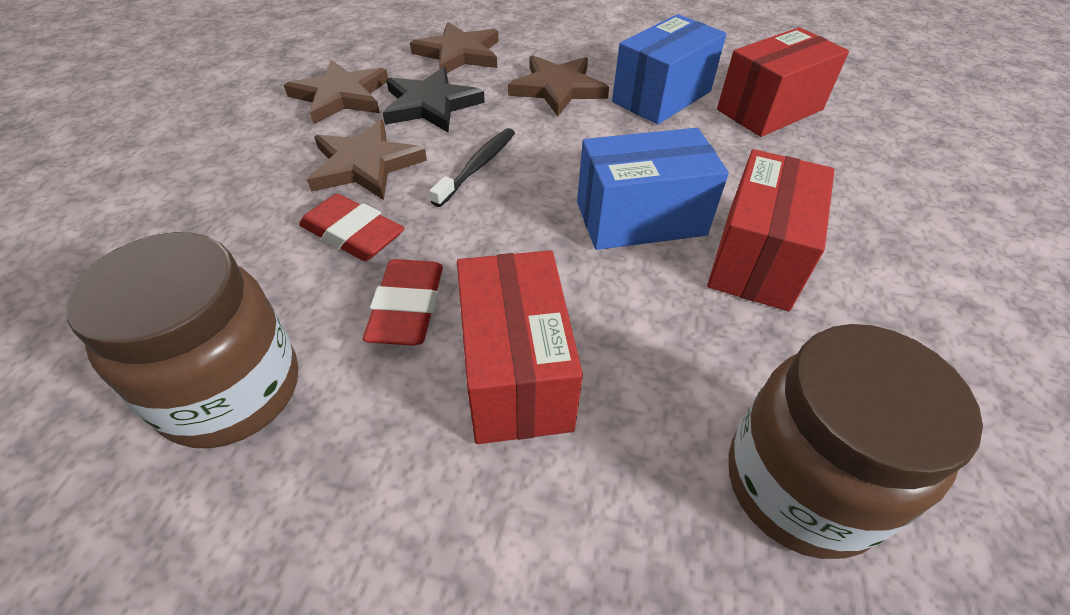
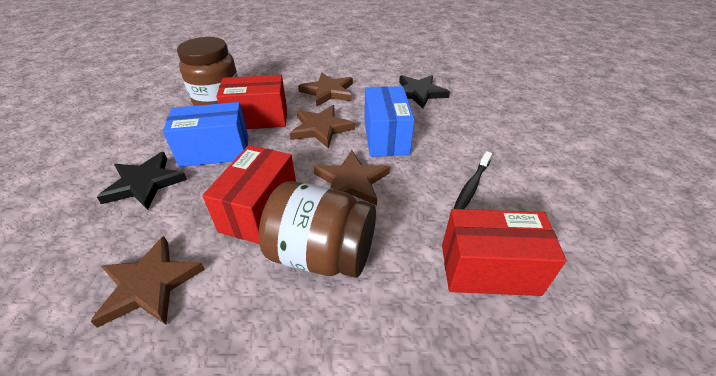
black star: [383,67,485,132] = 1 -> [97,152,187,210] [399,75,450,109] = 2
red eraser: [299,194,404,261] [363,259,443,346] = 2 -> none = 0

